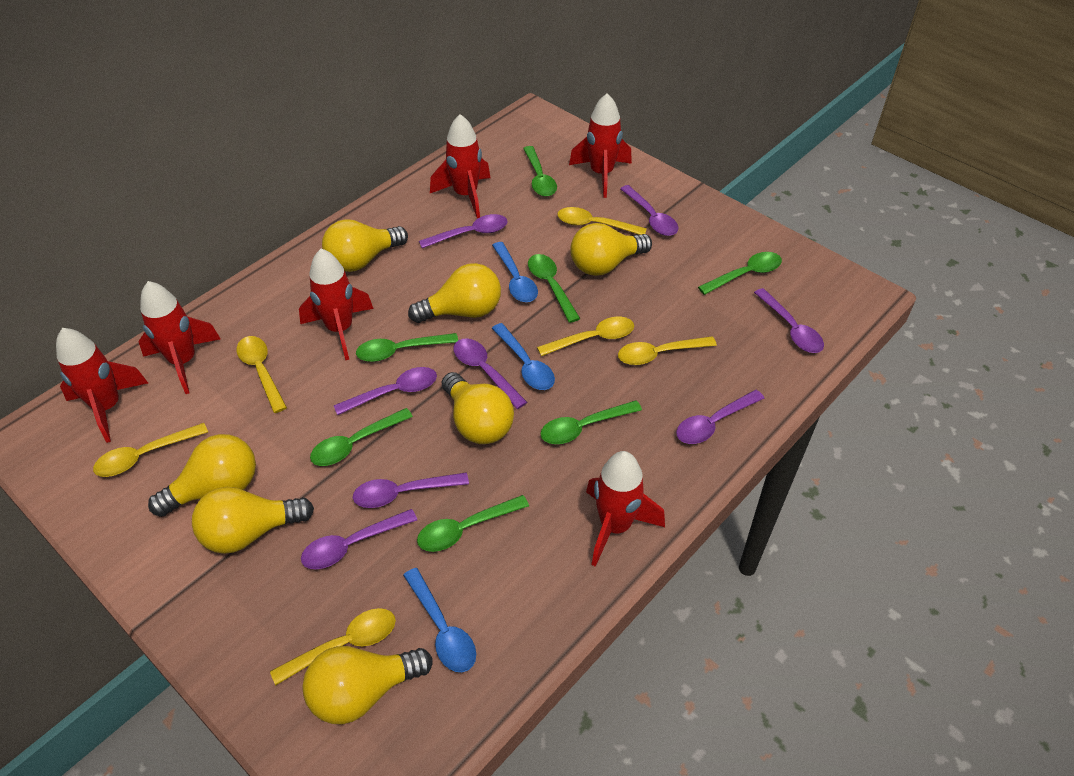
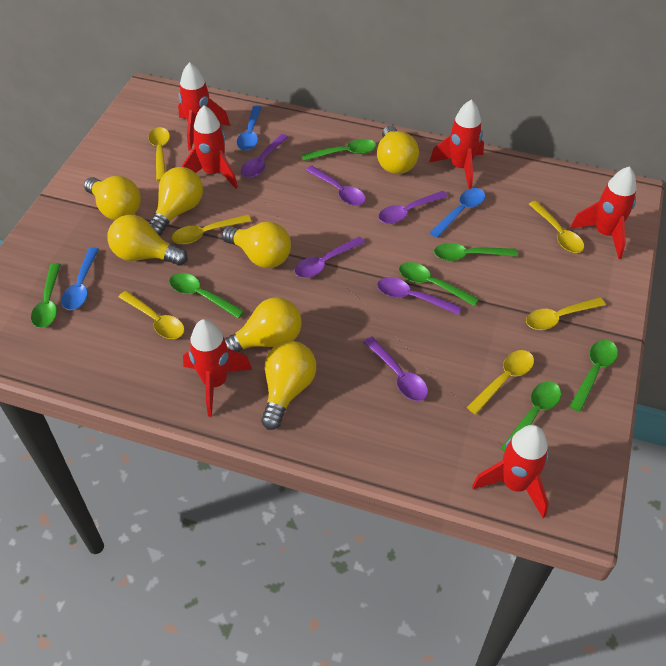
purple spoon: [301,509,417,569] [334,367,437,415] [353,473,469,508] [419,214,507,248] [454,338,527,409] [620,185,678,236] [676,390,765,444] [754,288,824,353] = 8 -> [241,134,288,178] [295,236,366,278] [306,166,366,206] [363,336,428,401] [377,277,462,315] [378,191,448,224] = 6

